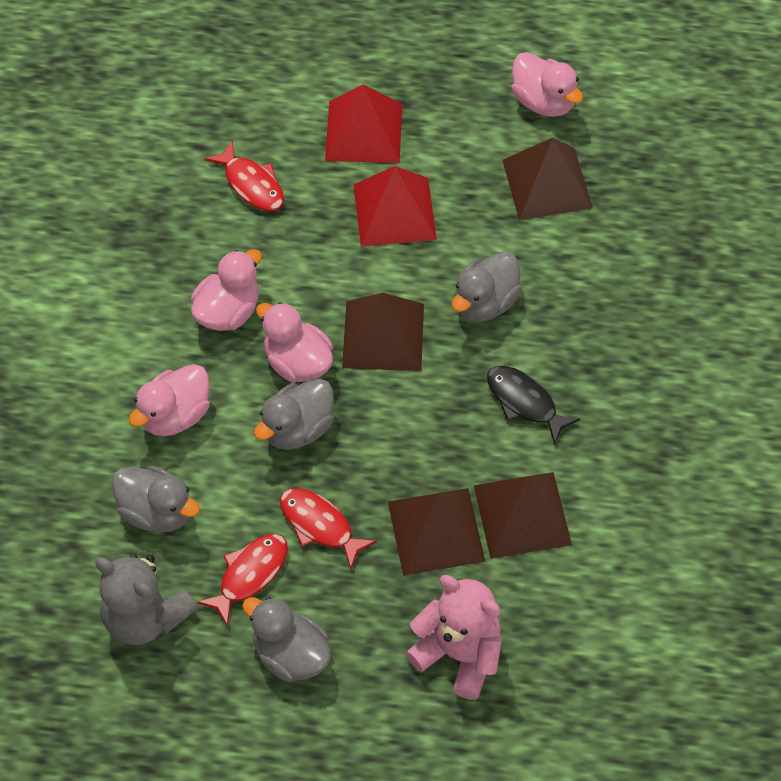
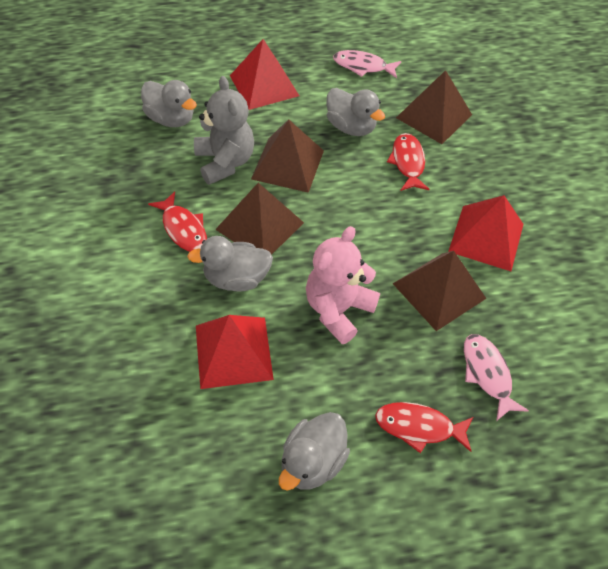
black fish: [487,366,580,445] = 1 -> none = 0
pink duck: [129,364,210,436] [191,249,262,331] [256,302,333,383] [511,52,583,117] = 4 -> none = 0
pink fish: none = 0 -> [333,50,401,78] [464,334,529,421] = 2
red pyramid: [325,85,402,163] [353,166,437,247] = 2 -> [196,315,274,389] [230,39,299,110] [448,195,524,271] = 3

